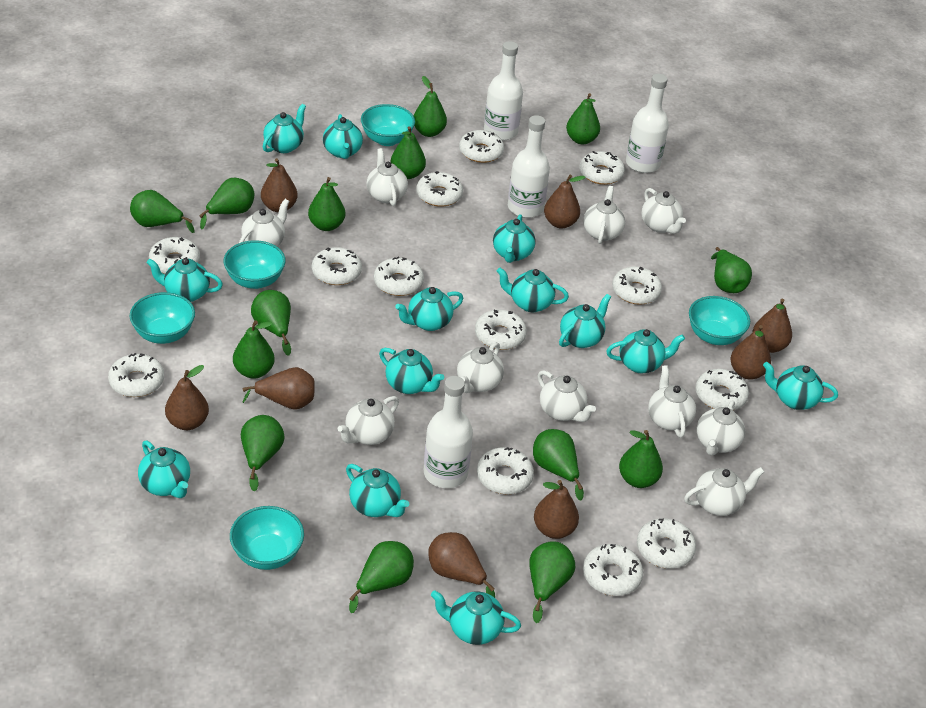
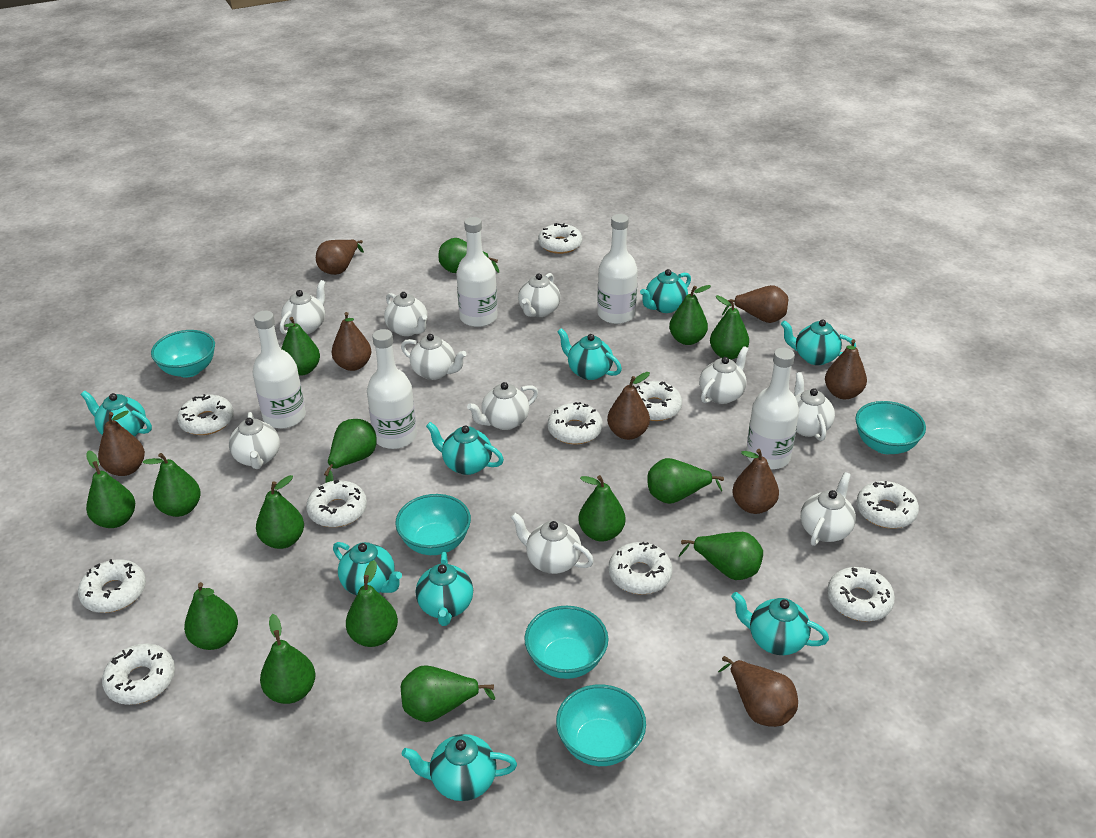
green pear: [130,190,194,233] [199,178,254,229] [233,320,275,379] [241,415,285,491] [251,290,291,356] [308,177,345,231] [349,541,414,613] [391,126,426,179] [414,76,447,137] [529,541,575,623] [533,429,584,500] [566,93,600,145] [619,430,663,488] [711,247,752,293] = 14 -> [86,450,135,528] [143,453,201,517] [184,582,238,650] [256,475,304,549] [260,614,315,704] [281,317,320,376] [324,419,377,483] [346,560,398,647] [401,665,495,722] [438,238,499,273] [578,475,625,542] [647,458,724,504] [669,285,711,345] [679,532,763,580] [710,295,749,359] = 15
turquoise teapot: [138,440,190,498] [146,258,223,302] [263,104,306,153] [323,114,363,159] [346,464,409,517] [379,348,444,394] [395,287,463,331] [431,590,521,645] [493,214,536,263] [497,268,569,312] [559,294,611,348] [607,329,685,373] [763,362,838,410] = 13 -> [80,390,152,437] [333,542,402,595] [402,734,517,801] [416,552,473,626] [426,422,504,475] [557,328,622,380] [640,269,691,313] [731,592,829,655] [781,319,856,365] = 9
white bottle: [424,376,473,488] [484,41,523,141] [508,115,550,218] [626,74,669,173] = 4 -> [253,310,306,429] [367,329,417,449] [456,217,498,327] [597,214,638,324] [746,348,799,470] = 5
white donut: [108,353,164,397] [149,237,200,274] [312,247,362,285] [374,257,424,296] [416,171,463,207] [459,130,504,163] [475,310,527,350] [477,447,534,494] [579,151,625,185] [583,544,643,596] [612,267,662,305] [637,518,696,569] [696,369,749,410] = 13 -> [78,559,146,613] [102,643,175,705] [177,394,234,435] [306,480,367,527] [538,223,582,254] [547,402,603,444] [609,542,673,595] [635,381,682,421] [827,567,895,621] [856,481,919,528] = 10

